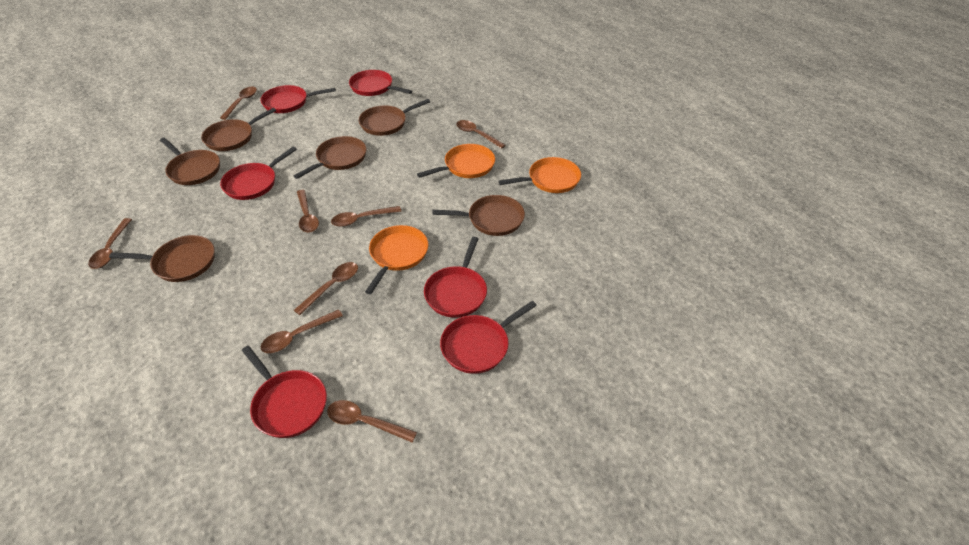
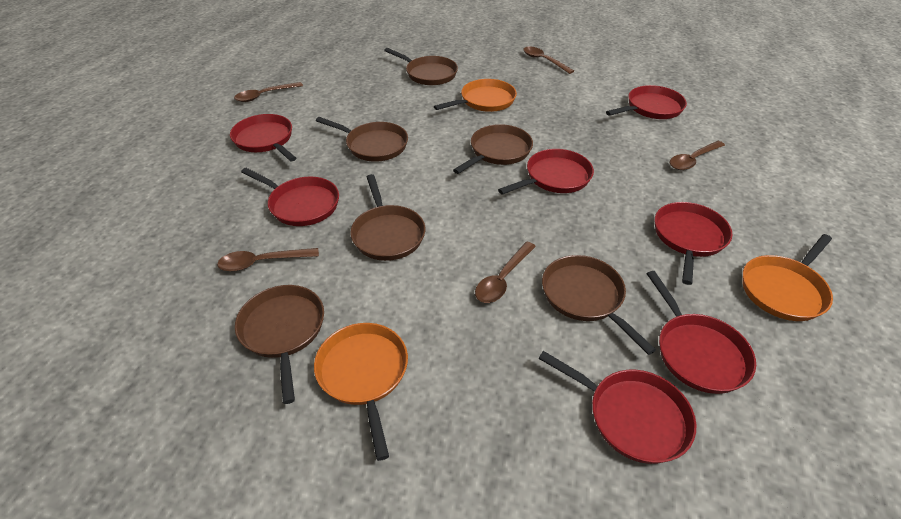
brown spoon: [88,218,132,269] [220,87,257,120] [261,310,343,353] [294,262,358,315] [297,190,319,233] [327,400,417,443] [331,206,402,227] [456,120,506,149] = 8 -> [217,248,319,272] [234,82,303,102] [475,242,536,303] [523,47,574,74] [670,141,725,170] = 5
red pan: [220,147,297,200] [242,346,327,438] [260,85,336,113] [349,70,412,96] [424,237,487,317] [440,301,537,374] = 6 -> [230,114,296,161] [241,168,339,226] [498,149,594,195] [538,351,696,464] [606,85,687,119] [647,271,756,394] [655,202,732,285] = 7

